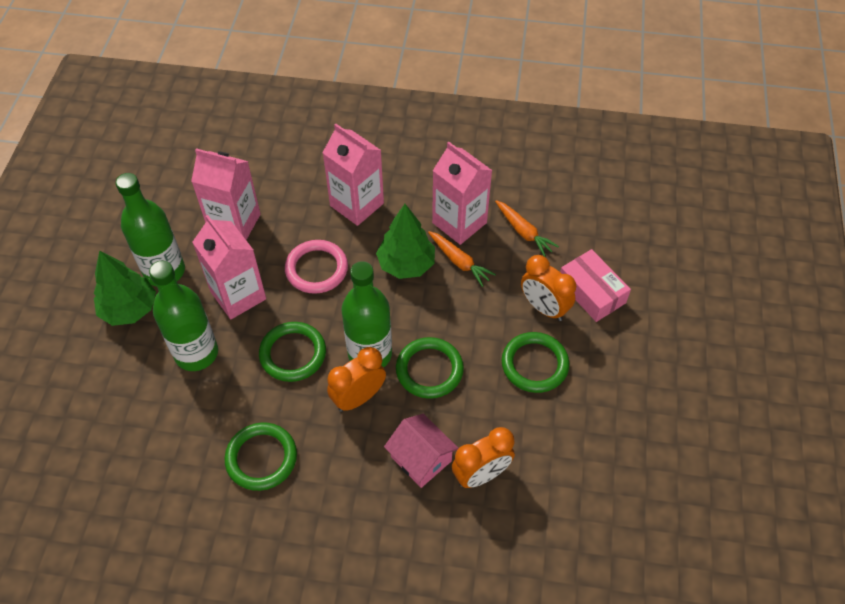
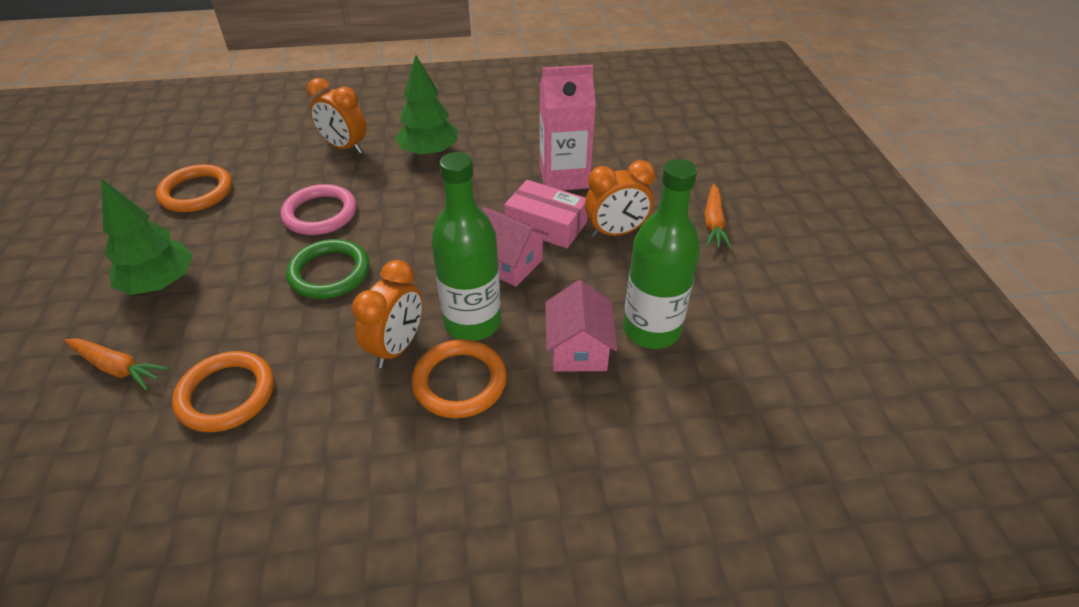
green bottle: [116,173,185,287] [149,261,218,371] [341,261,392,368] = 3 -> [431,152,501,341] [623,159,700,349] = 2
green ring: [225,422,297,491] [259,322,326,382] [396,337,464,399] [502,332,569,393] = 4 -> [286,239,370,299] = 1
orange ring: none = 0 -> [156,164,232,212] [172,351,274,432] [412,339,507,418] = 3
pink carton: [191,148,261,240] [192,215,266,319] [323,124,384,226] [432,142,493,245] = 4 -> [540,65,596,190] = 1
pink house: [384,414,459,488] = 1 -> [482,207,549,287] [545,280,618,372] = 2

